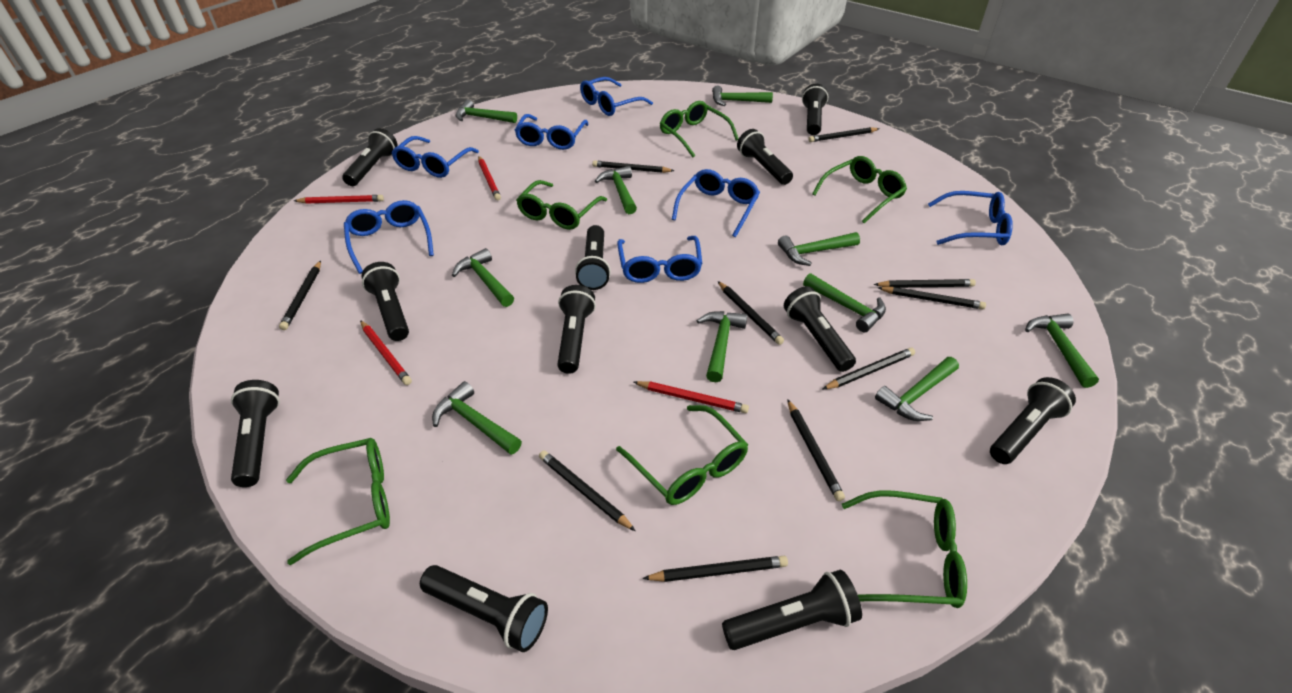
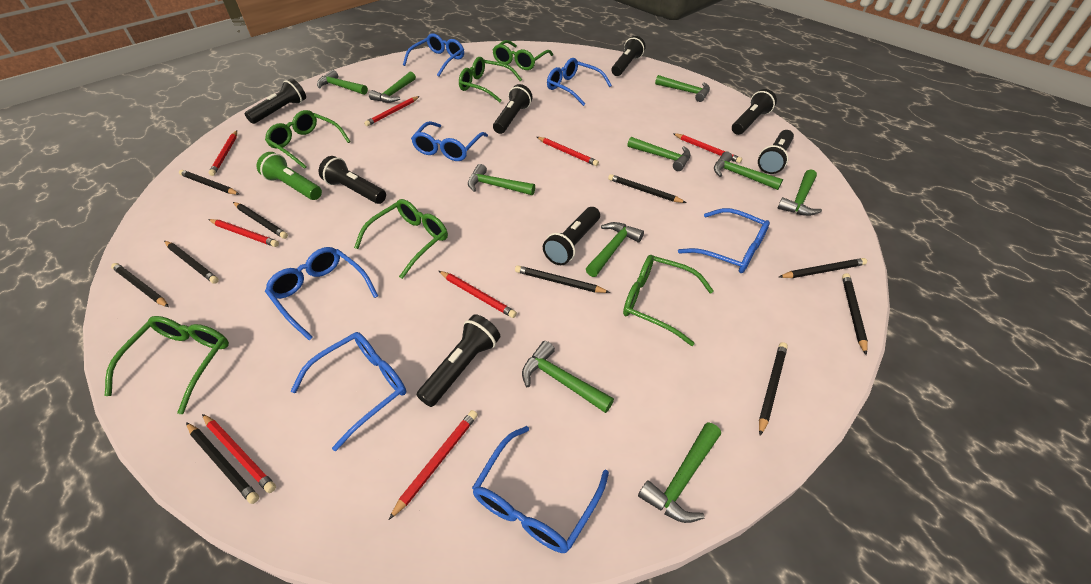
black flashlight: [231,380,280,487] [342,128,397,186] [361,262,409,341] [420,565,548,652] [557,285,596,374] [575,225,611,290] [722,570,862,650] [737,129,793,185] [784,286,856,372] [802,84,828,135] [990,377,1076,464] = 11 -> [245,78,306,124] [319,156,386,204] [417,314,500,407] [493,84,533,134] [543,207,600,265] [611,36,646,76] [732,89,777,135] [758,130,794,174] = 8
green flashlight: none = 0 -> [257,152,322,200] = 1
red pencil: [294,195,384,204] [360,320,412,385] [478,156,501,200] [634,381,749,413] = 4 -> [202,414,276,493] [208,131,237,176] [208,219,279,247] [364,96,420,126] [389,410,478,520] [439,271,517,318] [537,137,599,166] [673,133,742,163] = 8

